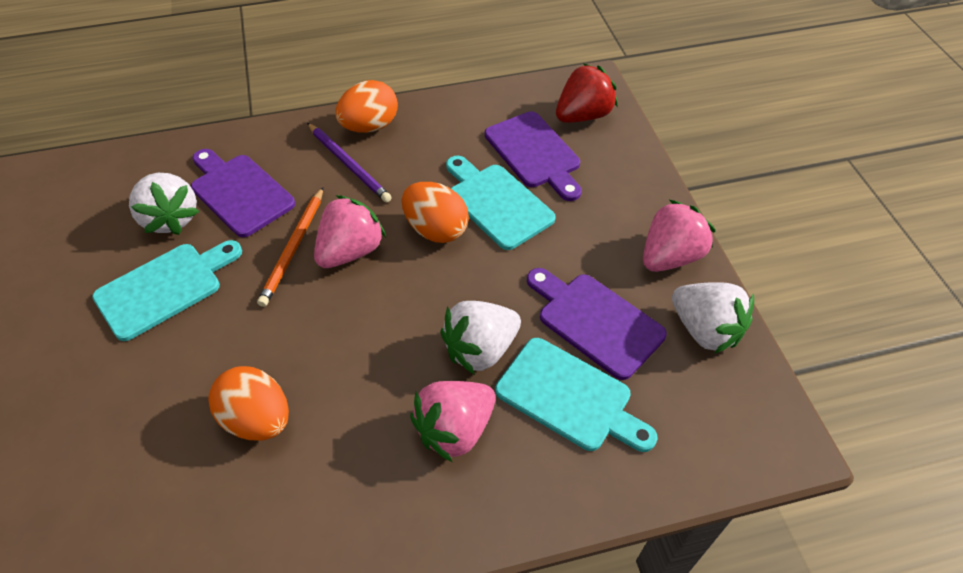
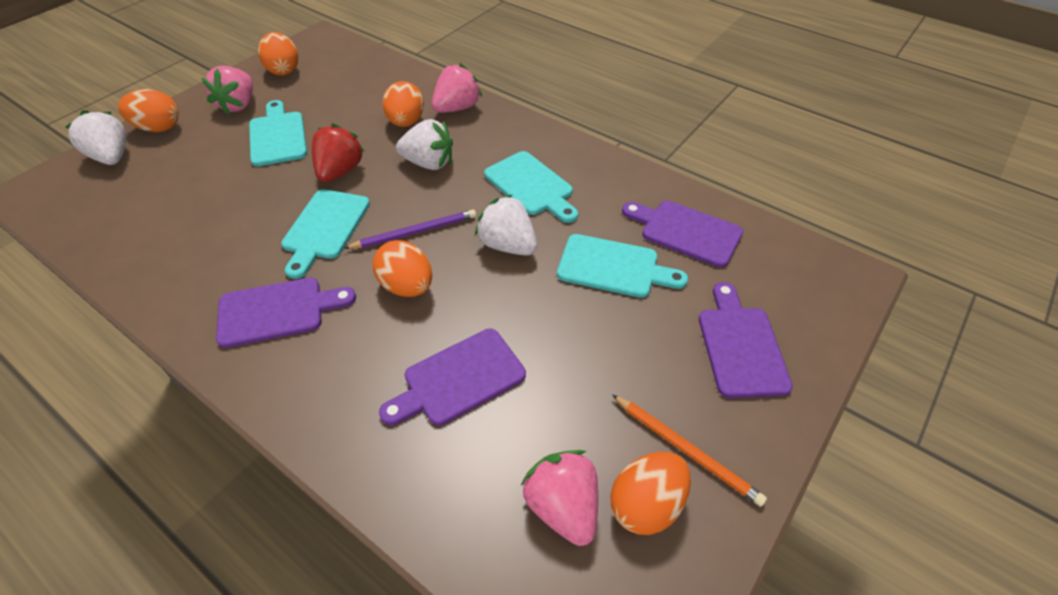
orange egg: [208,366,289,441] [336,80,398,133] [402,182,469,243] = 3 -> [118,89,179,132] [258,32,298,76] [373,240,432,297] [382,81,424,127] [610,452,691,535] = 5
purple cutting board: [191,149,295,237] [485,111,581,201] [527,268,667,380] = 3 -> [216,278,356,348] [379,329,526,426] [622,201,743,268] [699,282,793,398] = 4
turquoise cutting board: [92,240,242,341] [446,156,556,250] [495,338,658,452] = 3 -> [249,100,307,166] [281,189,370,279] [484,151,578,223] [557,234,688,298] = 4

